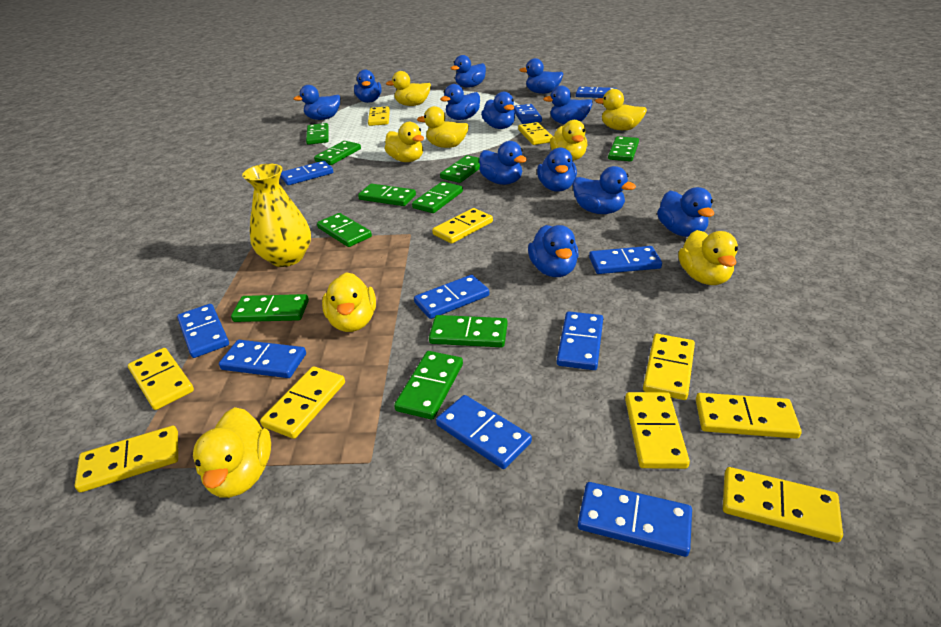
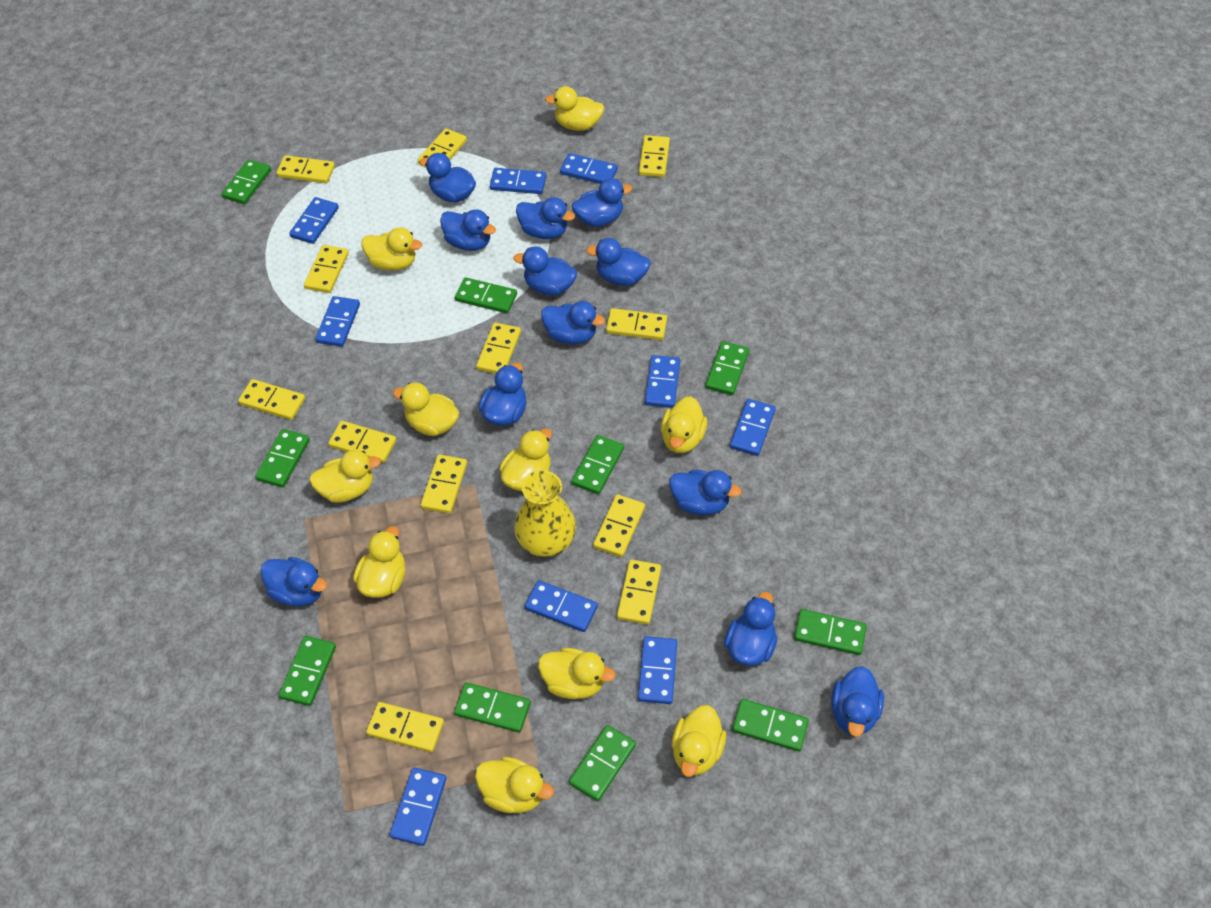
blue domino: [177,304,229,358] [219,340,306,378] [280,161,333,185] [414,275,489,319] [436,395,532,469] [514,104,542,124] [557,312,603,370] [576,87,617,98] [578,482,692,557] [589,246,662,274] = 10 -> [289,197,339,244] [315,296,360,347] [390,767,447,846] [490,168,546,194] [525,580,598,632] [560,153,618,184] [638,636,677,704] [645,355,680,408] [730,399,776,456] = 9
yellow domino: [75,426,178,493] [128,348,194,410] [260,366,345,439] [368,106,390,126] [432,208,493,244] [518,122,553,145] [625,392,690,469] [643,334,695,400] [696,393,801,439] [723,467,843,542] = 10 -> [238,379,305,420] [276,155,335,183] [304,245,349,293] [328,421,396,463] [366,702,444,752] [418,128,467,165] [420,454,467,514] [476,323,521,374] [593,494,645,557] [606,308,667,340] [617,559,661,625] [639,135,670,177] = 12
yellow duck: [193,407,271,498] [322,272,376,332] [385,122,424,162] [386,71,431,106] [417,106,469,148] [550,120,587,161] [595,89,647,130] [678,230,738,285] = 8 -> [309,450,381,503] [353,526,406,598] [361,227,422,271] [393,383,459,436] [475,757,554,813] [499,429,552,491] [538,648,616,699] [545,86,604,131] [661,396,707,453] [672,705,726,777] = 10

